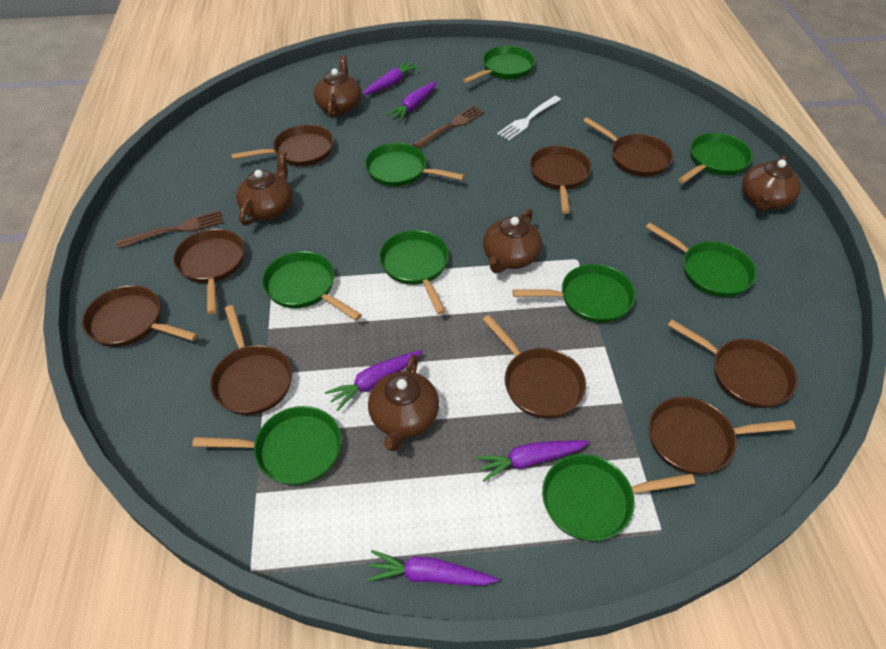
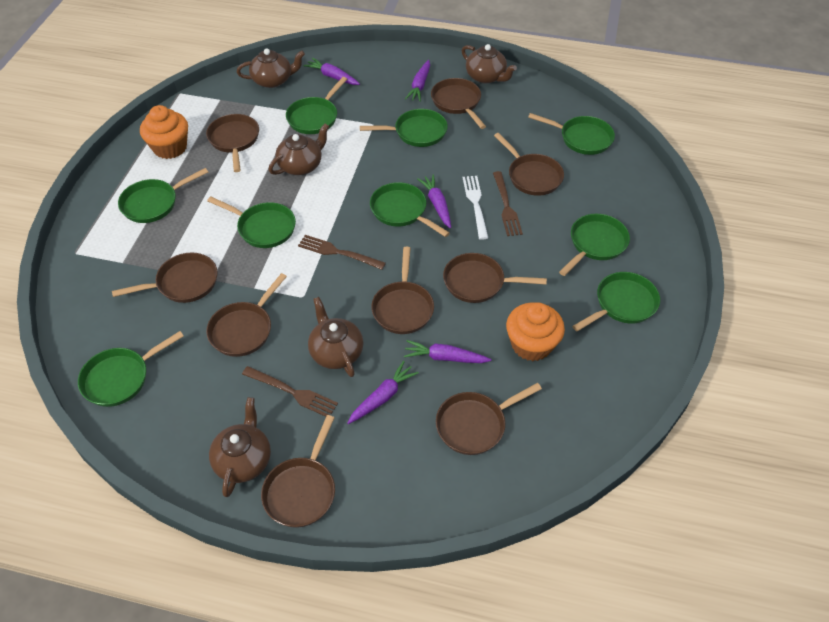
brown fork: [116,210,224,248] [413,106,484,149] = 2 -> [242,366,338,417] [298,235,386,270] [493,171,523,236] = 3
orange cupcake: none = 0 -> [140,105,188,159] [506,302,565,361] = 2

